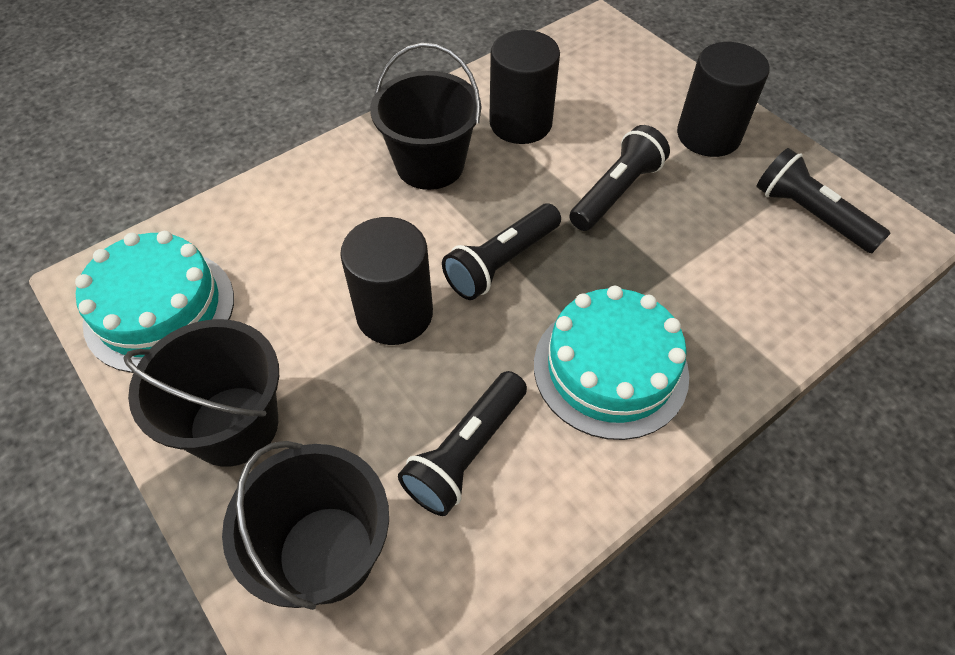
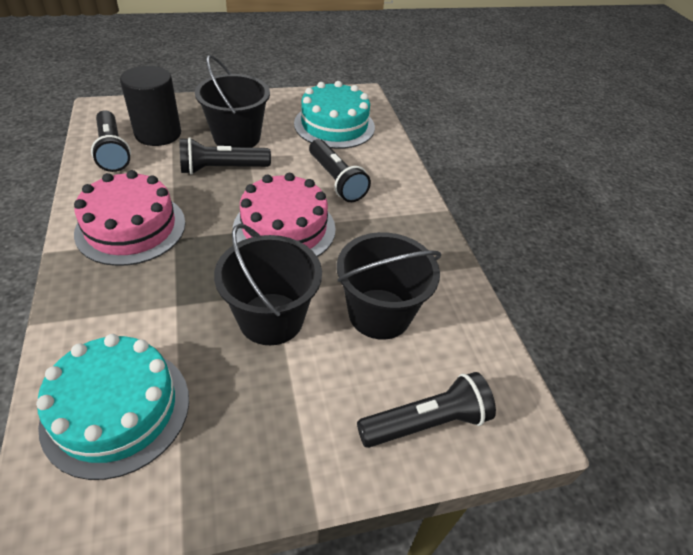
black cylinder: [340,217,433,345] [489,30,560,144] [677,42,770,157] = 3 -> [120,66,181,146] = 1
pink cake: none = 0 -> [74,170,185,266] [233,173,336,257] = 2

